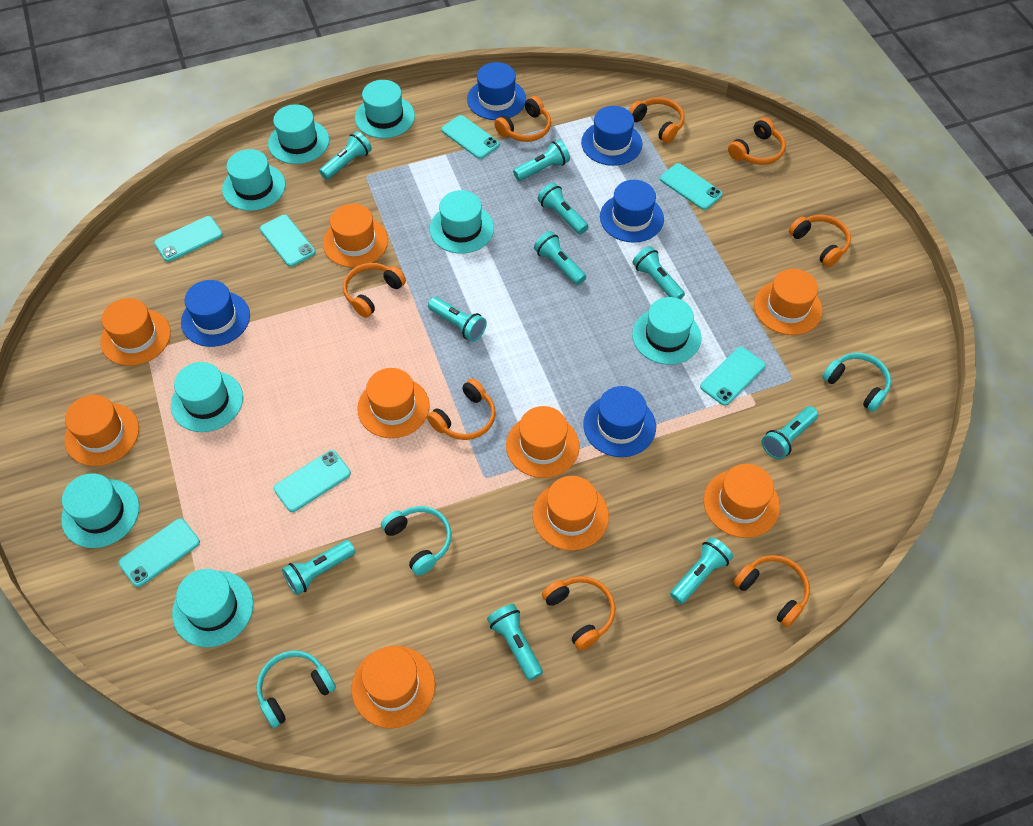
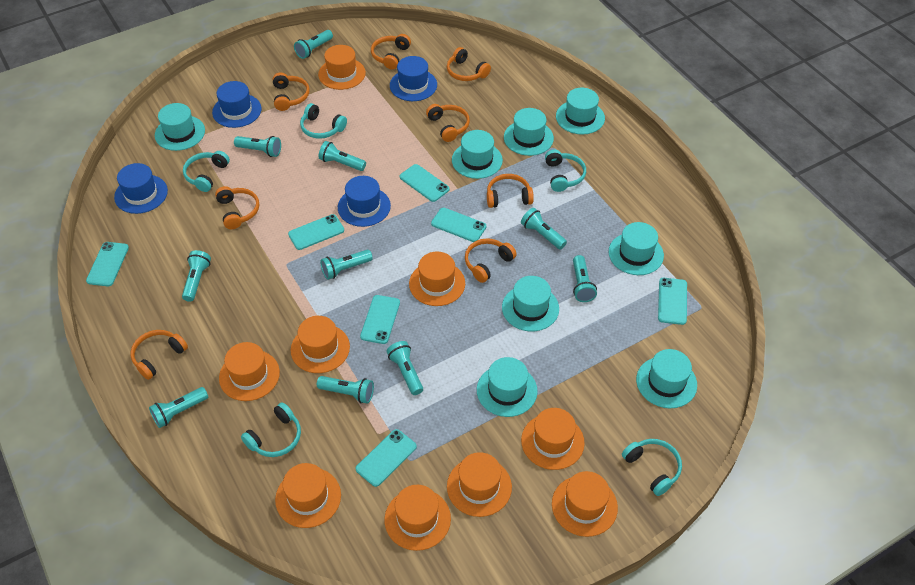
blue hat: [181,280,250,347] [467,62,526,120] [581,106,642,166] [583,386,656,457] [600,180,664,243] = 5 -> [114,163,168,214] [212,81,262,128] [338,176,391,227] [390,56,437,101] = 4
turquoise headphones: [256,650,336,728] [381,506,452,576] [822,353,891,412] = 3 -> [183,151,230,192] [241,402,301,457] [300,103,347,139] [545,150,586,192] [622,439,682,496] = 5

